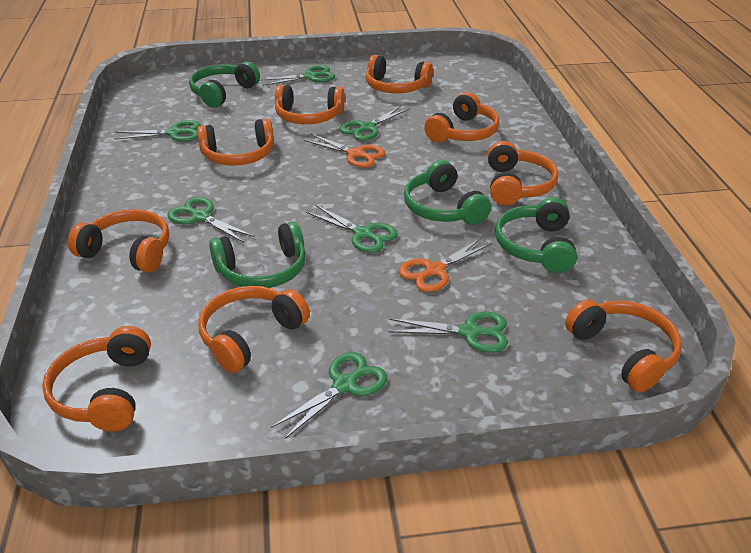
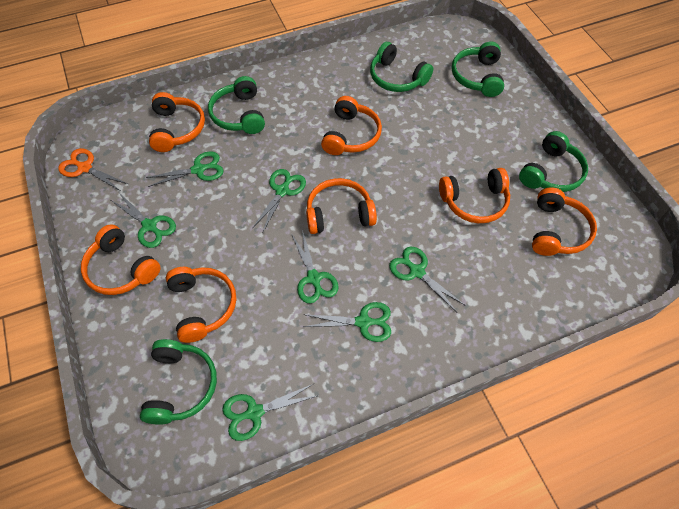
green headphones: [189,62,260,108] [209,221,306,288] [404,160,491,225] [495,197,577,273] = 4 -> [140,339,217,425] [208,76,265,134] [370,42,433,92] [452,42,504,97] [519,131,588,192] = 5
orange headphones: [42,326,151,432] [68,209,169,273] [197,118,274,166] [198,286,310,373] [275,84,345,124] [365,55,433,93] [424,92,500,143] [488,141,558,205] [565,300,682,392] = 9 -> [81,224,161,295] [149,92,205,152] [166,267,236,343] [306,178,377,234] [321,96,382,155] [439,168,510,223] [532,187,597,256] = 7
orange scissors: [304,134,386,168] [399,238,492,292] = 2 -> [58,148,128,191] = 1

